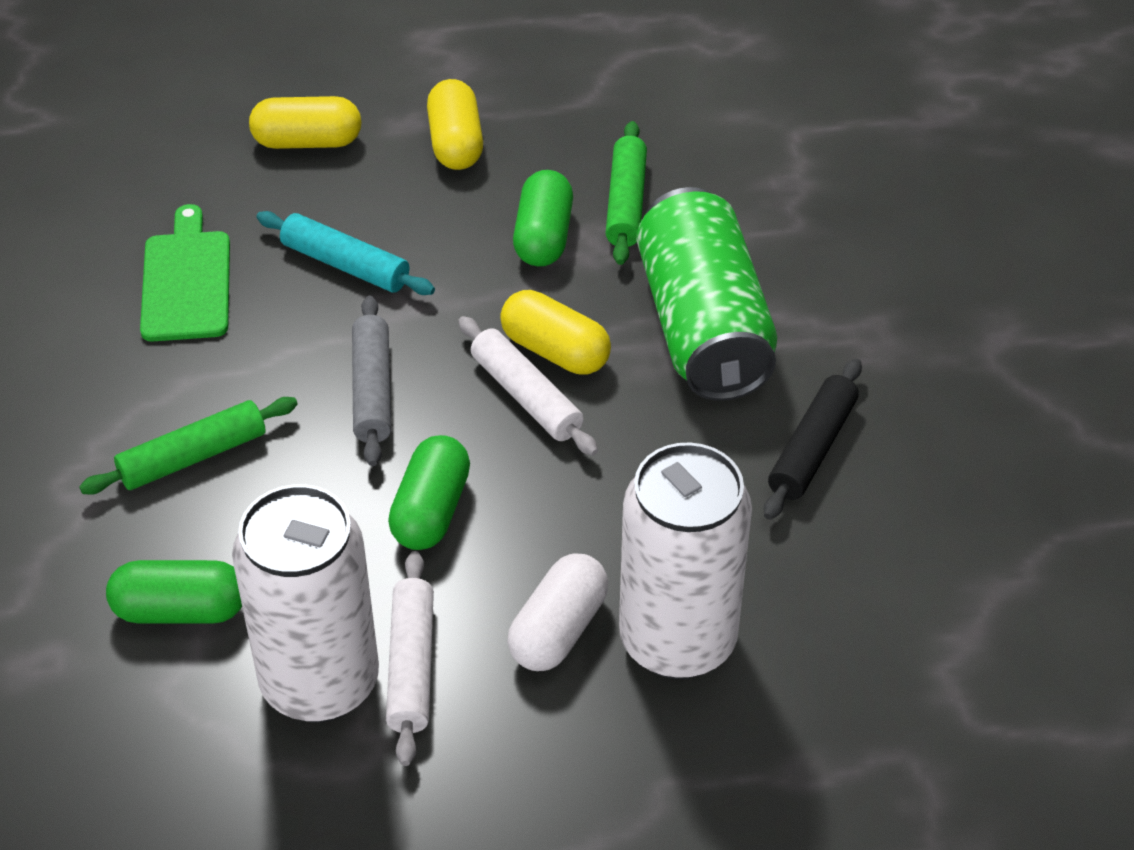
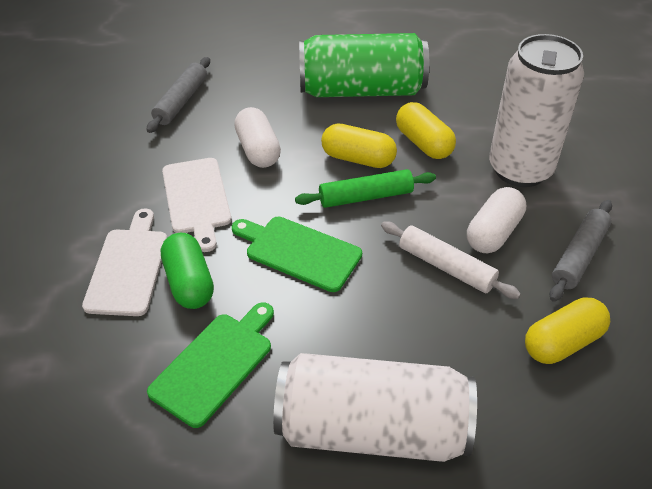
black rolling pin: [764,359,862,520] = 1 -> none = 0
green capsule: [106,560,242,623] [388,435,470,550] [513,170,573,266] = 3 -> [161,233,214,309] = 1
green cutting board: [140,204,230,342] = 1 -> [147,302,274,428] [232,217,362,292] = 2
green rolling pin: [79,397,298,495] [605,121,647,265] = 2 -> [295,169,436,208] = 1
grey rolling pin: [352,296,391,466] = 1 -> [147,57,210,133] [549,200,612,302] = 2
turquoise rolling pin: [256,211,435,295] = 1 -> none = 0
white capsule: [508,554,608,671] = 1 -> [234,107,281,168] [467,187,526,253] = 2
white cutting board: none = 0 -> [82,209,167,316] [162,158,231,252] = 2
white rolling pin: [386,551,434,766] [458,316,598,456] = 2 -> [381,222,521,299] = 1

